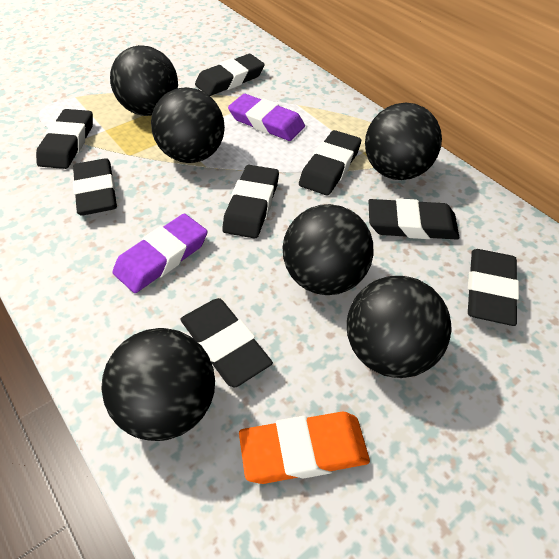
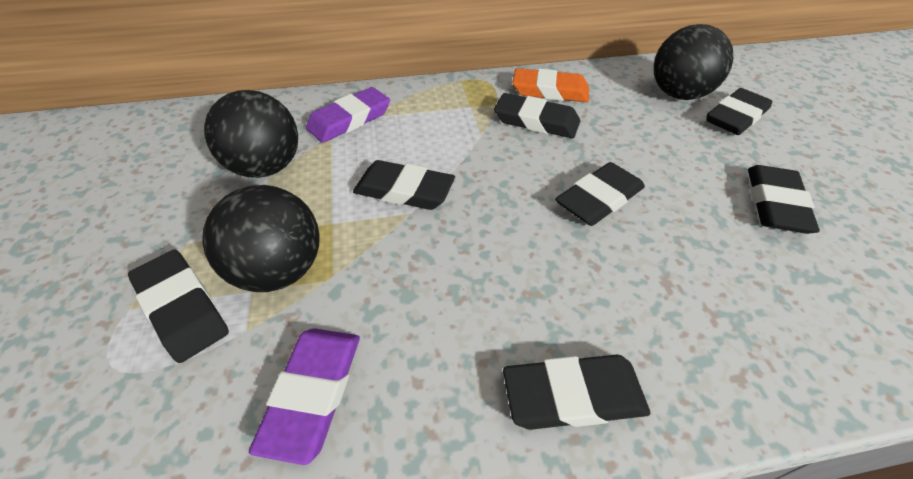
black ball: [101,328,215,441] [110,45,178,116] [151,87,225,163] [283,204,374,295] [347,276,452,378] [365,103,442,180] = 6 -> [202,185,320,292] [204,90,298,178] [654,24,733,100] = 3
black eraser: [36,109,93,169] [73,158,117,216] [180,298,273,388] [195,54,265,96] [222,165,279,239] [299,130,361,196] [369,198,459,240] [468,249,519,326] = 8 -> [128,250,229,363] [353,160,455,210] [494,93,580,138] [503,355,651,430] [555,162,645,226] [706,88,772,135] [748,165,820,234] = 7

